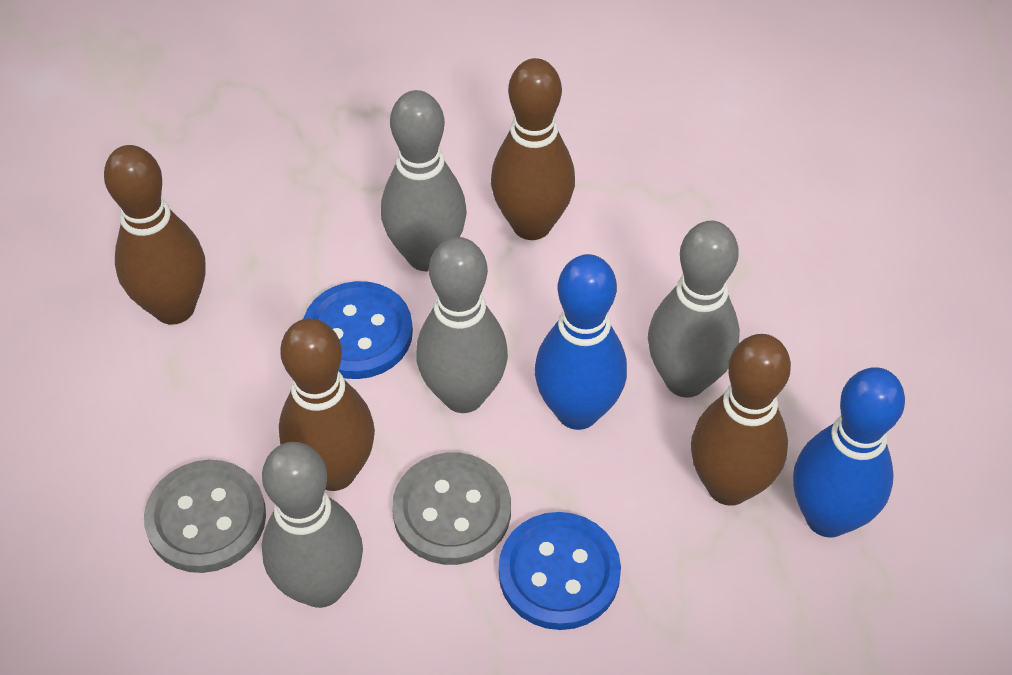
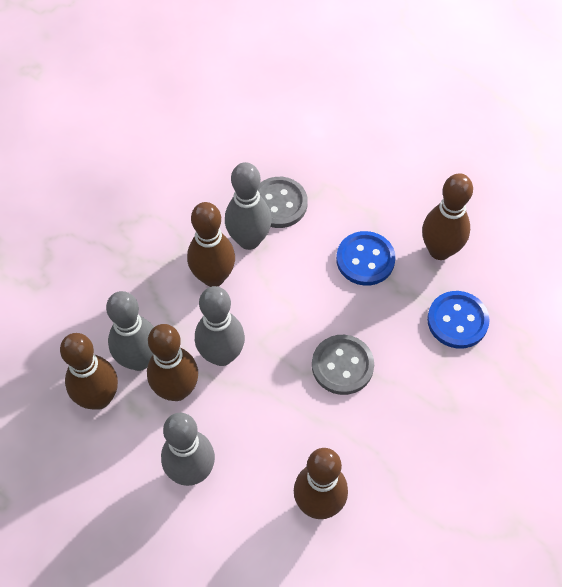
blue bowling pin: [535,254,627,430] [793,367,905,537] = 2 -> none = 0
brown bowling pin: [104,145,206,325] [279,318,375,491] [491,58,575,240] [691,334,791,506] = 4 -> [60,333,118,410] [147,324,198,401] [187,202,235,287] [294,448,348,519] [422,173,473,260] = 5

